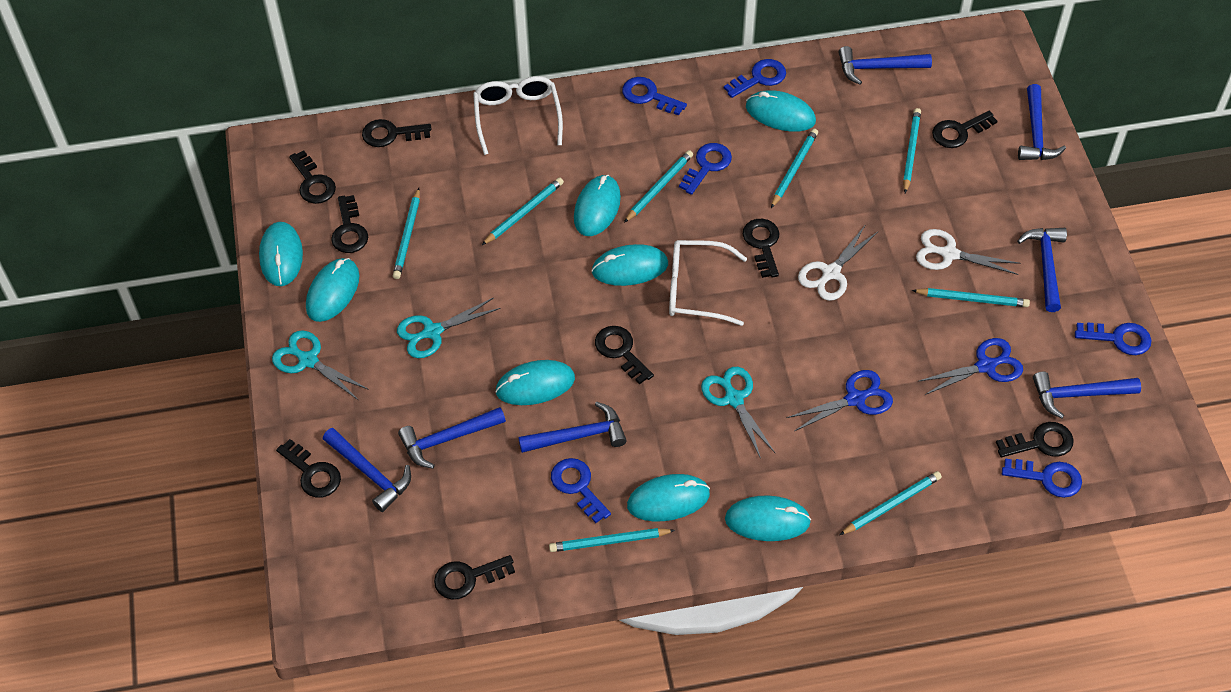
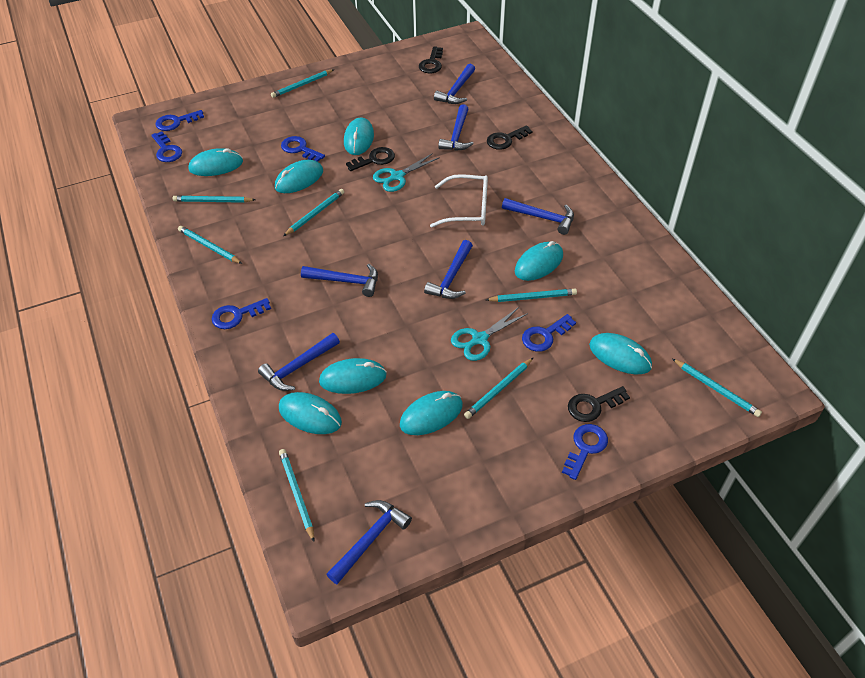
black key: [276,439,341,498] [289,150,336,204] [331,195,368,253] [362,119,432,147] [434,555,515,599] [595,326,654,384] [743,219,779,278] [932,111,997,148] [996,422,1074,457] = 9 -> [346,147,395,171] [419,46,443,73] [487,125,532,150] [568,386,630,422] = 4
blue scissors: [787,370,893,431] [917,338,1023,395] = 2 -> none = 0
turquoise scissors: [272,330,369,400] [397,297,501,358] [701,367,775,459] = 3 -> [373,153,440,192] [451,307,528,361] = 2
white glasses: [473,76,563,155] [669,240,747,326] = 2 -> [430,174,488,228] = 1
white scissors: [798,226,878,301] [916,229,1020,275] = 2 -> none = 0

